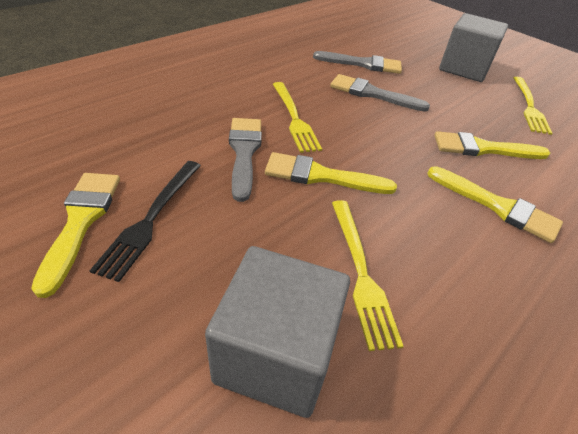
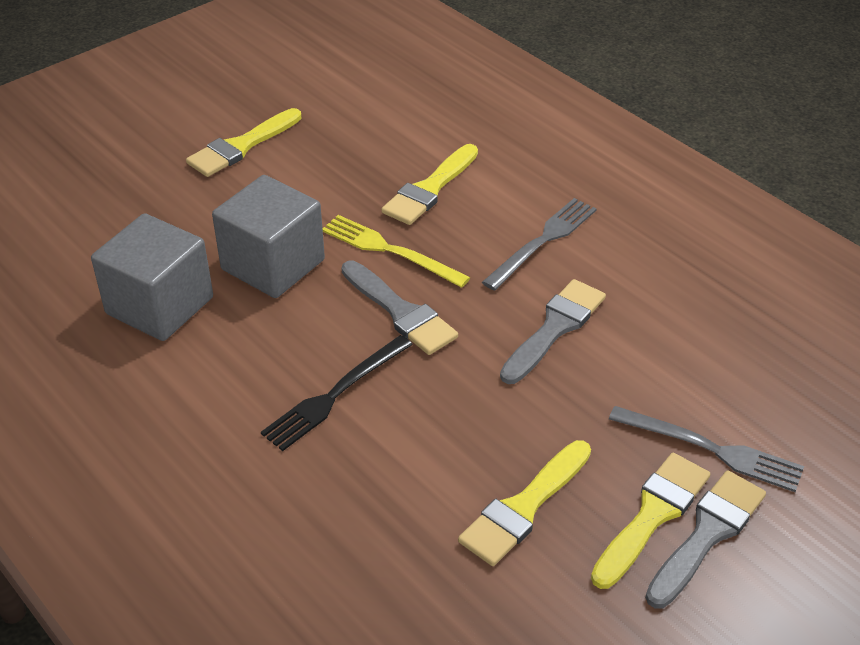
grey fork: none = 0 -> [482,198,596,291] [609,406,804,492] = 2
yellow fork: [273,82,322,153] [332,200,404,351] [513,77,552,135] = 3 -> [322,215,471,288] = 1

